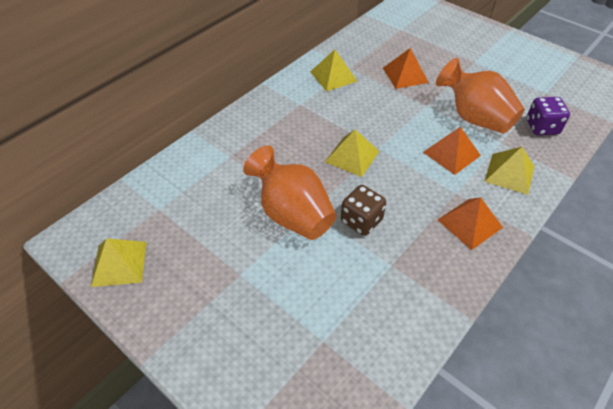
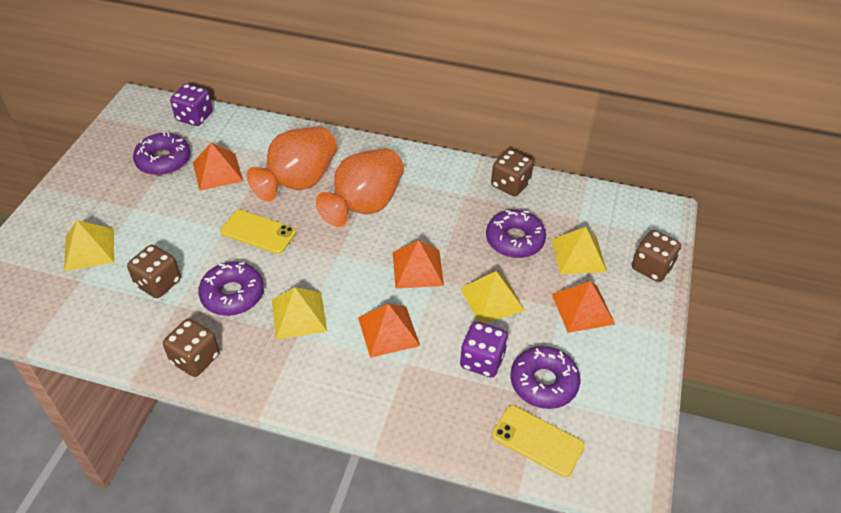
brown dice: [341,185,386,236] = 1 -> [127,245,181,298] [163,319,219,377] [491,149,534,196] [632,230,681,282] = 4
orange pyramid: [383,48,429,89] [423,127,481,175] [438,197,503,250] = 3 -> [193,143,243,191] [358,304,420,358] [393,240,444,288] [552,281,615,333] = 4
purple dice: [527,97,570,135] = 1 -> [170,84,213,126] [460,321,508,377] = 2
purple donut: none = 0 -> [133,132,190,175] [198,262,264,316] [486,210,546,258] [510,346,580,409] = 4
yellow phone: none = 0 -> [220,210,296,254] [492,405,585,477] = 2

